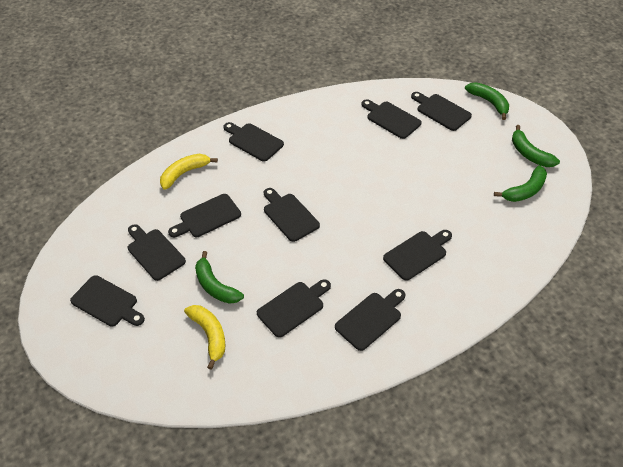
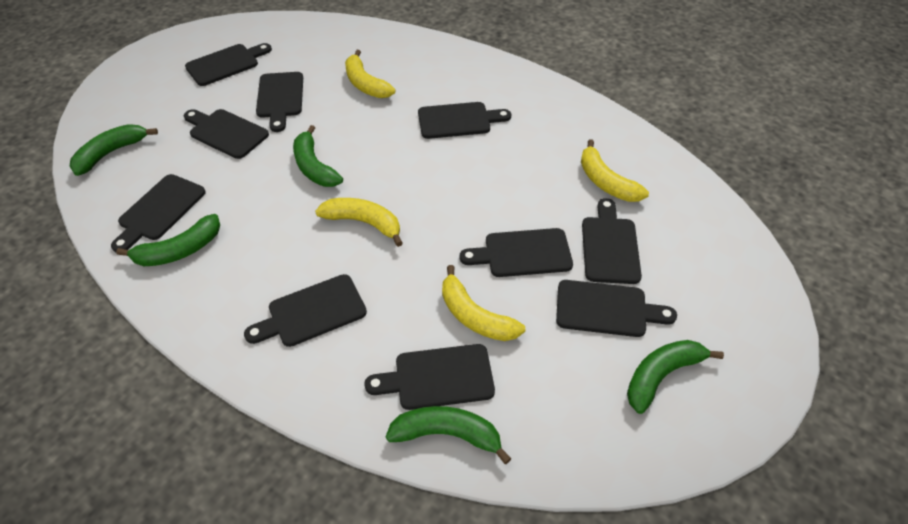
green banana: [195,251,244,304] [465,82,509,120] [494,165,547,202] [512,125,560,167] = 4 -> [70,124,158,176] [116,214,220,266] [293,125,343,187] [386,406,511,464] [627,340,724,414] = 5
yellow banana: [160,154,218,190] [184,305,225,370] = 2 -> [315,198,403,247] [345,50,395,98] [442,265,525,341] [581,139,649,202] = 4

